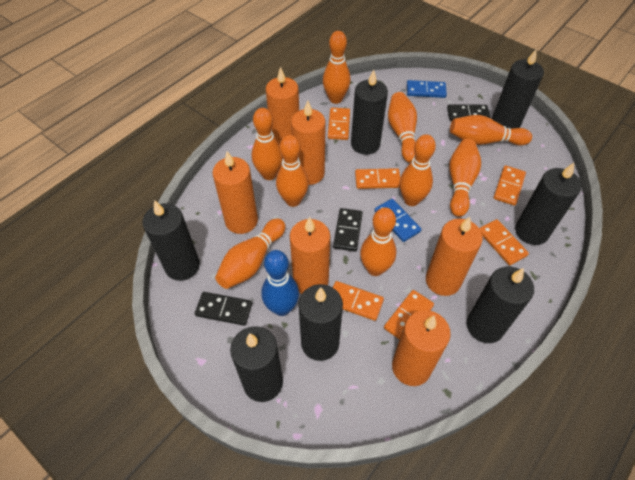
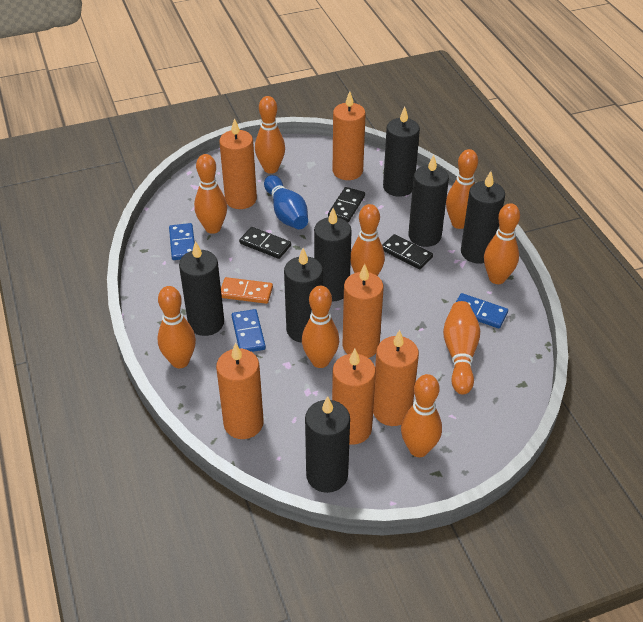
blue domino: [374,199,421,242] [407,80,447,98] = 2 -> [169,223,195,260] [232,309,266,352] [456,293,508,328] = 3
orange domino: [328,108,350,140] [333,281,384,321] [355,168,400,189] [384,290,434,340] [479,219,529,265] [494,165,526,206] = 6 -> [221,277,273,304] = 1

